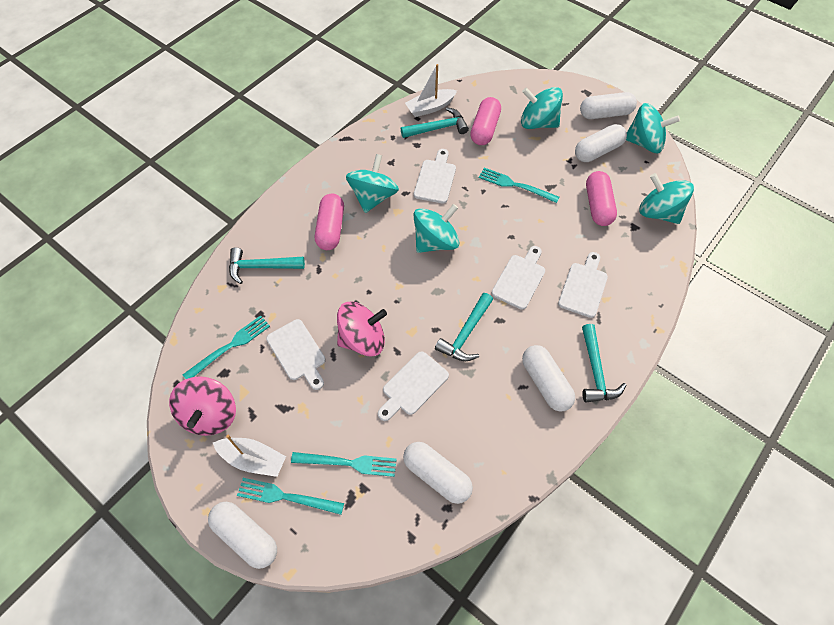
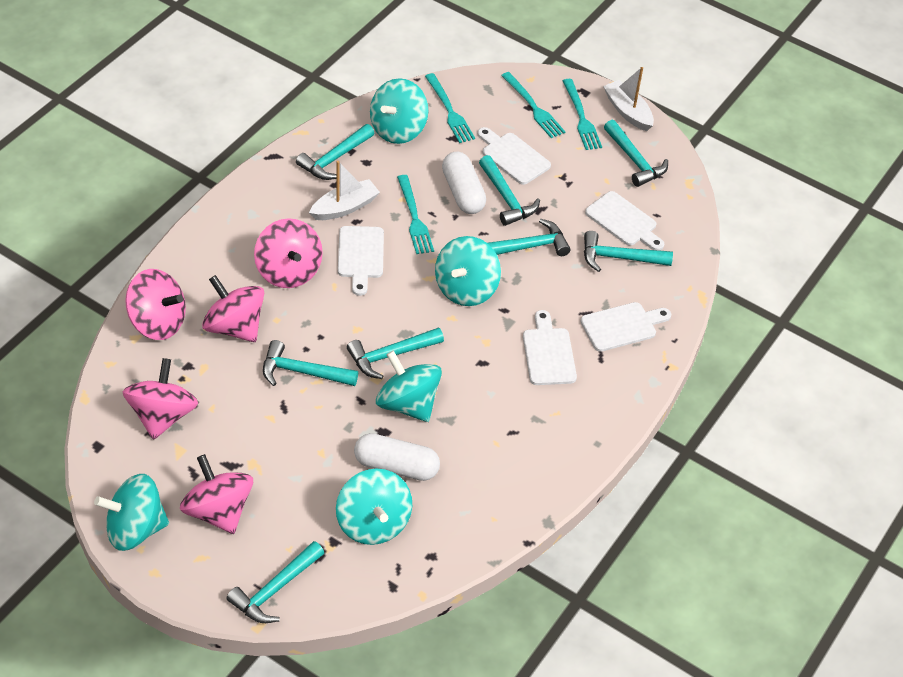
pink capsule: [315,194,344,250] [470,97,501,145] [586,171,617,226] = 3 -> none = 0
pink spinning top: [169,376,236,436] [337,302,387,356] = 2 -> [122,358,198,440] [125,269,186,340] [180,454,253,534] [202,275,264,342] [254,218,323,288] = 5
turquoise hammer: [229,247,305,284] [401,107,469,138] [435,293,493,361] [582,324,627,403] = 4 -> [226,541,324,623] [263,340,358,386] [296,124,375,180] [347,328,444,379] [479,155,540,226] [488,219,571,256] [584,231,673,272] [604,120,668,187] = 8
white capsule: [208,502,277,569] [403,442,473,504] [522,345,575,412] [575,124,627,162] [580,92,637,119] = 5 -> [354,433,440,481] [442,152,486,214] = 2

